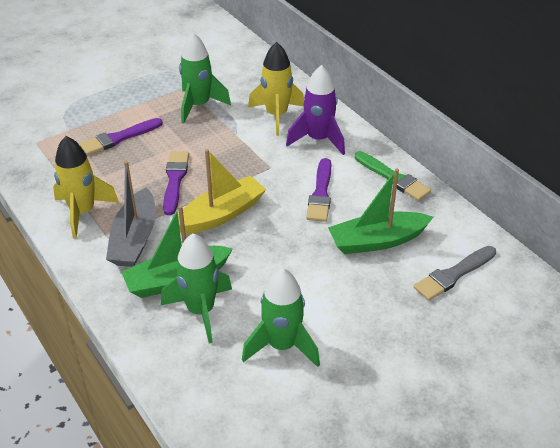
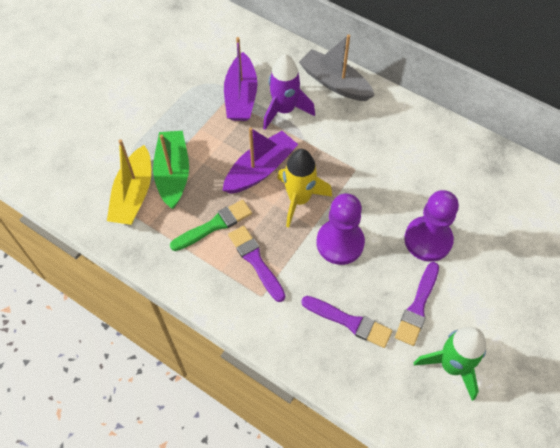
green boat: [122,205,233,298] [328,168,433,254] = 2 -> [153,131,189,209] = 1
green rocket: [161,233,232,343] [179,33,231,124] [242,268,320,367] = 3 -> [414,327,486,401] = 1
grey brush: [414,246,496,301] = 1 -> none = 0
purple boat: none = 0 -> [222,127,298,194] [224,37,257,121] = 2
purple pawn: none = 0 -> [316,193,365,265] [404,190,459,262] = 2
yellow rocket: [53,136,119,239] [248,42,304,136] = 2 -> [277,149,332,228] = 1

